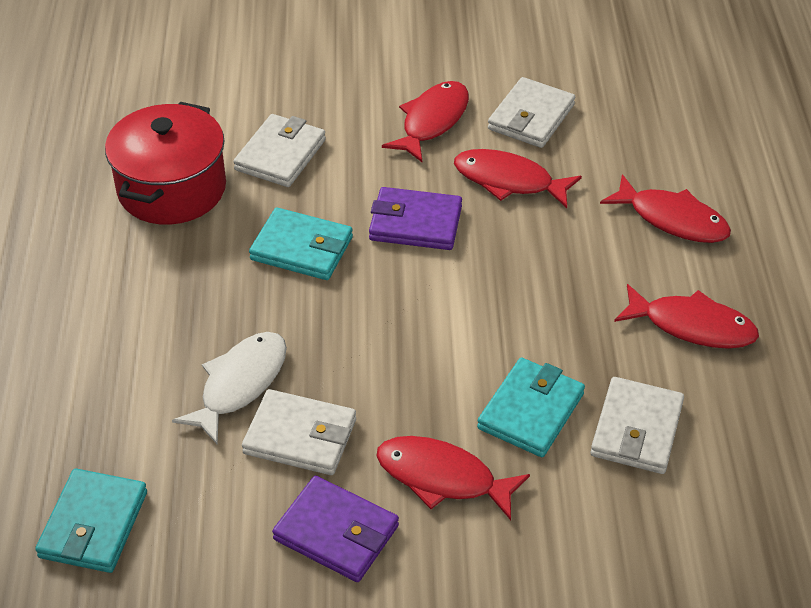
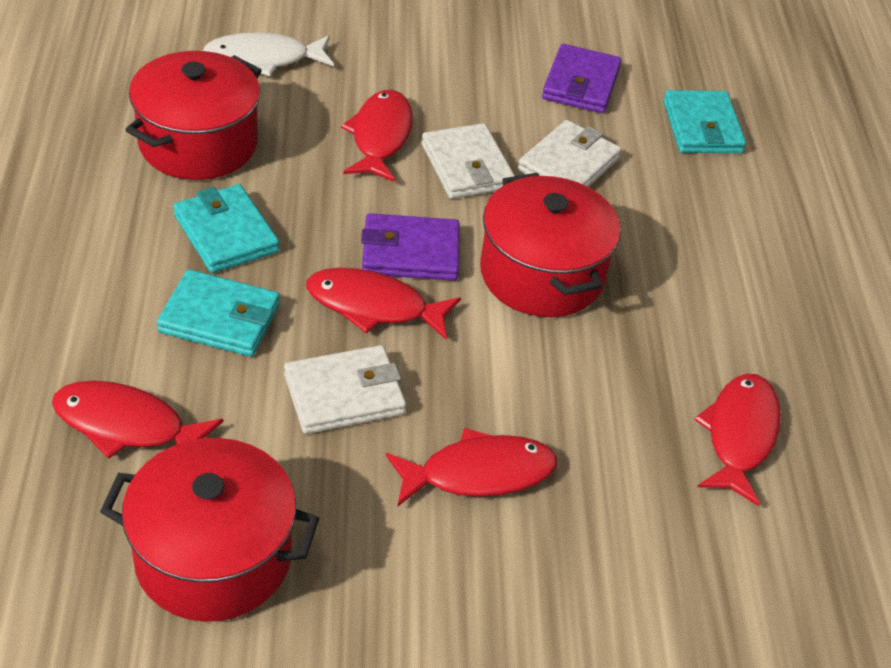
red pot: [105,102,226,225] = 1 -> [100,438,319,622] [125,51,262,180] [480,173,621,317] = 3
white wallet: [233,114,326,187] [242,389,356,475] [488,77,575,148] [591,377,684,474] = 4 -> [284,345,406,434] [422,123,515,199] [518,120,621,187] = 3

